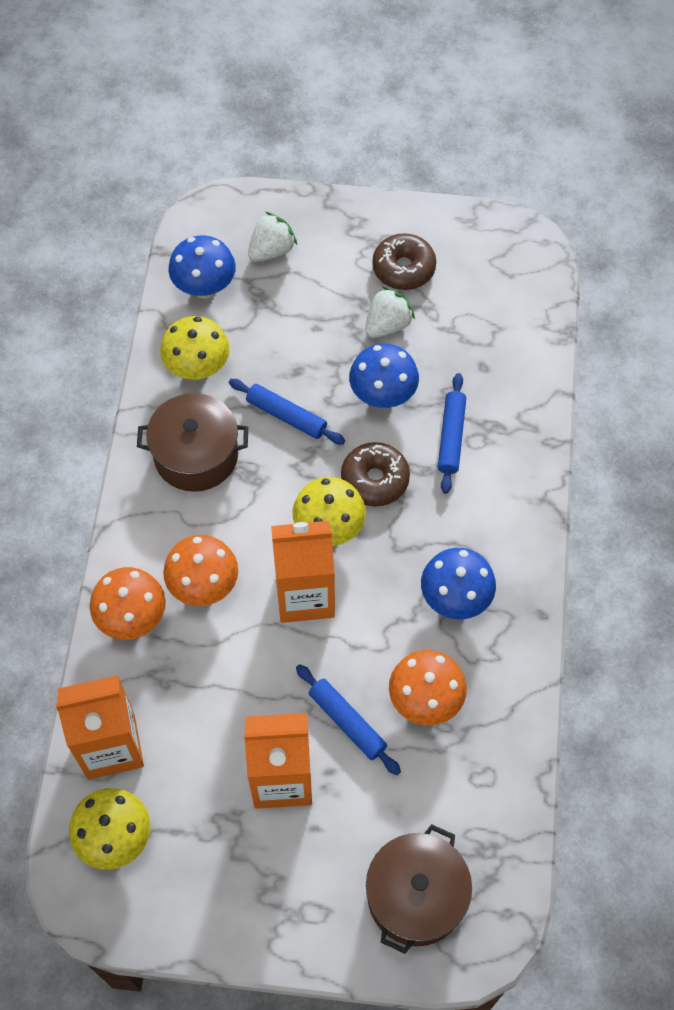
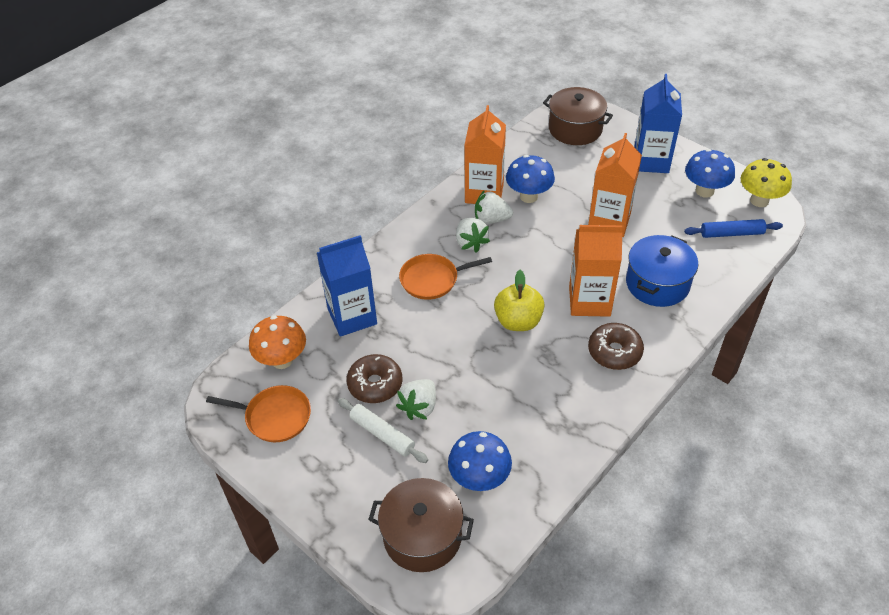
blue carton: none = 0 -> [317,235,377,337] [634,74,682,173] = 2
blue pot: none = 0 -> [626,235,698,307] = 1
blue rolling pin: [229,379,345,444] [296,664,401,775] [438,373,466,494] = 3 -> [684,219,783,238] = 1
orange mushroom: [90,567,166,640] [163,535,238,606] [389,650,467,726] = 3 -> [249,315,306,369] = 1
orange pan: none = 0 -> [206,385,311,442] [399,254,492,300] = 2
white rolling pin: none = 0 -> [338,398,428,463] = 1
white strawberry: [248,212,297,262] [365,286,415,338] = 2 -> [396,379,436,420] [456,218,490,253] [475,190,513,224] = 3
yellow apple: none = 0 -> [494,270,545,331] = 1
yellow mushroom: [69,788,151,870] [160,316,230,380] [293,477,366,546] = 3 -> [740,158,792,207] = 1

